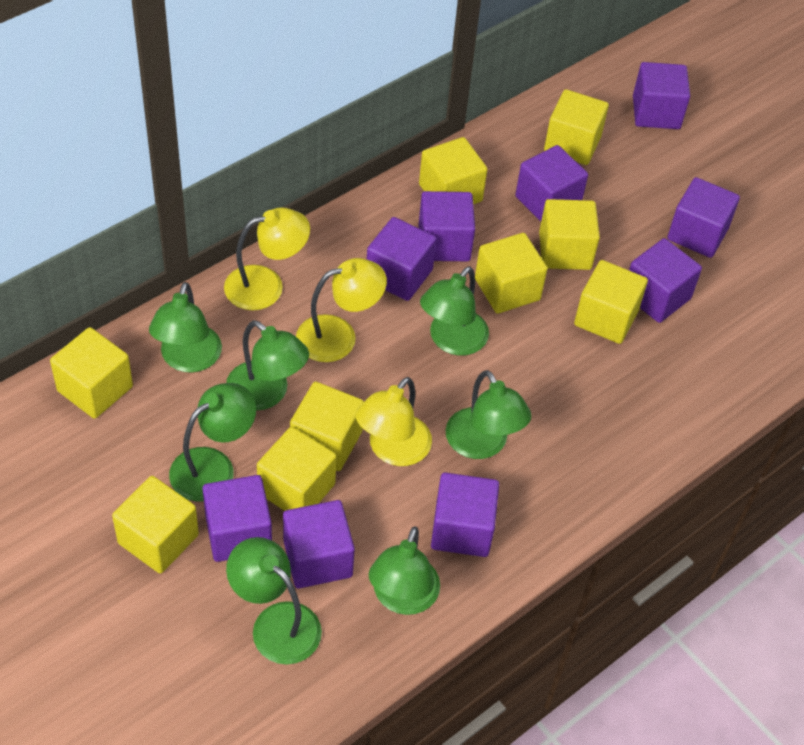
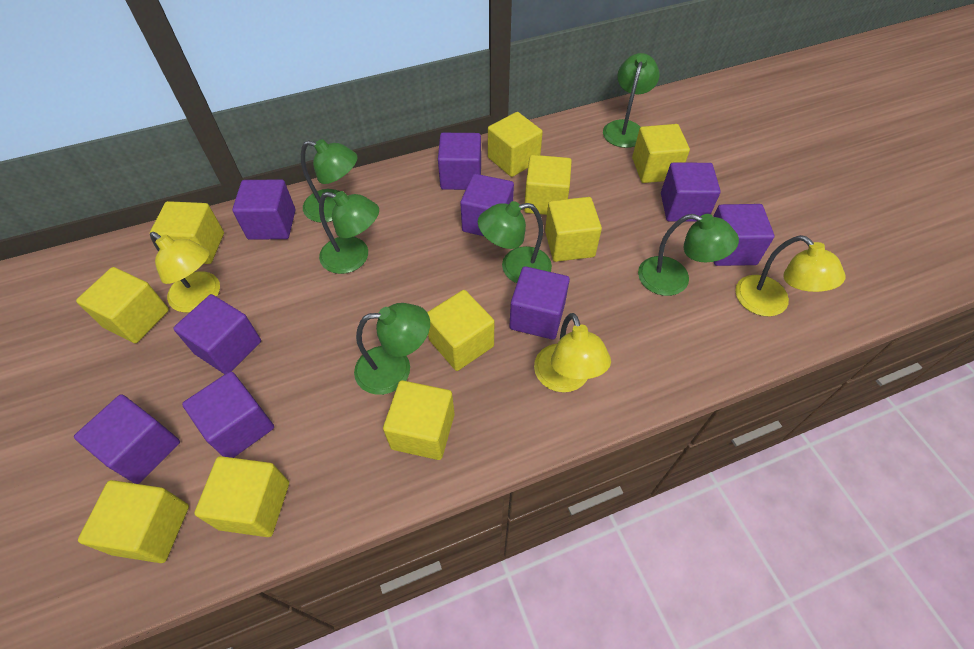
green lamp: [149,282,222,373] [169,383,256,502] [226,320,309,411] [226,537,322,665] [368,526,440,615] [420,266,489,356] [446,370,531,459] = 7 -> [301,139,358,223] [319,191,379,274] [354,303,430,395] [478,201,552,283] [603,53,660,148] [638,214,739,296] = 6
yellow cube: [50,327,133,419] [112,476,199,574] [257,427,337,511] [290,382,364,471] [419,137,487,204] [475,233,547,314] [539,199,600,270] [544,89,609,165] [574,260,648,344] = 9 -> [76,267,169,343] [78,480,189,563] [150,201,224,264] [194,456,289,537] [383,380,455,460] [427,290,494,371] [488,112,543,177] [524,155,572,215] [545,197,602,262] [632,124,690,183] = 10

